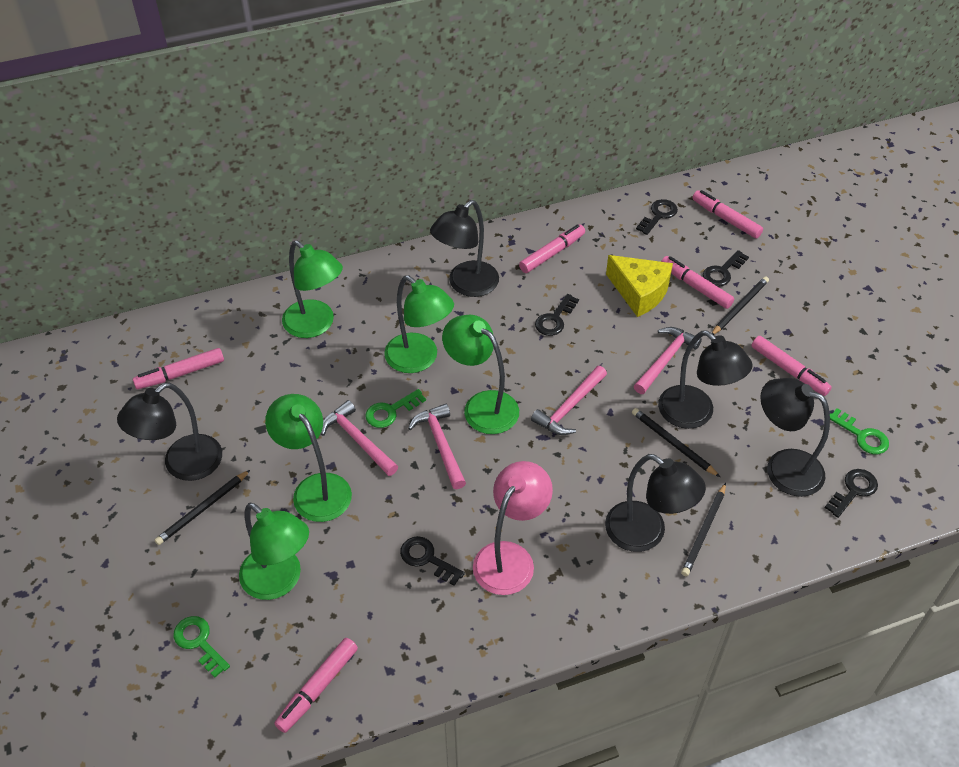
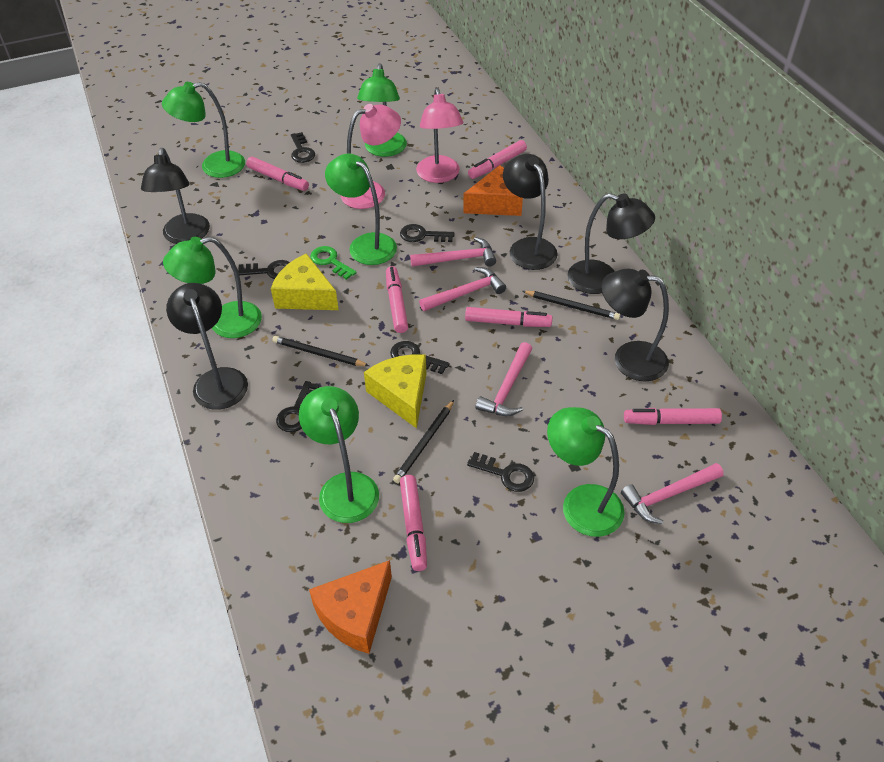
black key: [400,536,465,586] [535,294,579,336] [636,199,678,235] [703,250,749,287] [825,469,878,518] = 5 -> [238,260,290,279] [276,381,319,432] [291,132,315,163] [390,341,449,374] [400,224,455,242] [467,452,534,492] = 6
black pencil: [155,470,250,545] [632,408,720,477] [681,483,726,576] [712,277,769,335] = 4 -> [272,336,369,366] [393,400,454,483] [522,291,620,320] = 3
green key: [173,616,230,678] [365,389,426,428] [830,408,889,454] = 3 -> [310,246,357,280] = 1
green lamp: [239,502,309,600] [265,394,352,522] [282,240,343,338] [384,275,454,373] [442,315,519,434] = 5 -> [162,82,245,178] [163,237,262,338] [299,386,379,523] [325,154,397,265] [357,63,407,157] [547,407,625,537] = 6
orange cheese: none = 0 -> [309,560,392,654] [463,165,523,216] = 2
pink lamp: [473,461,553,595] = 1 -> [341,104,401,209] [416,88,463,183] = 2
yellow cheese: [606,255,673,317] = 1 -> [271,253,339,310] [364,354,426,429] = 2

